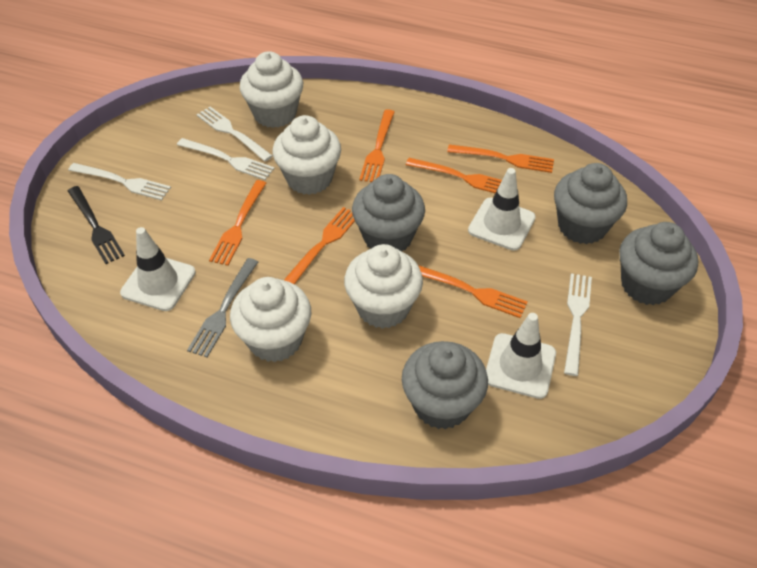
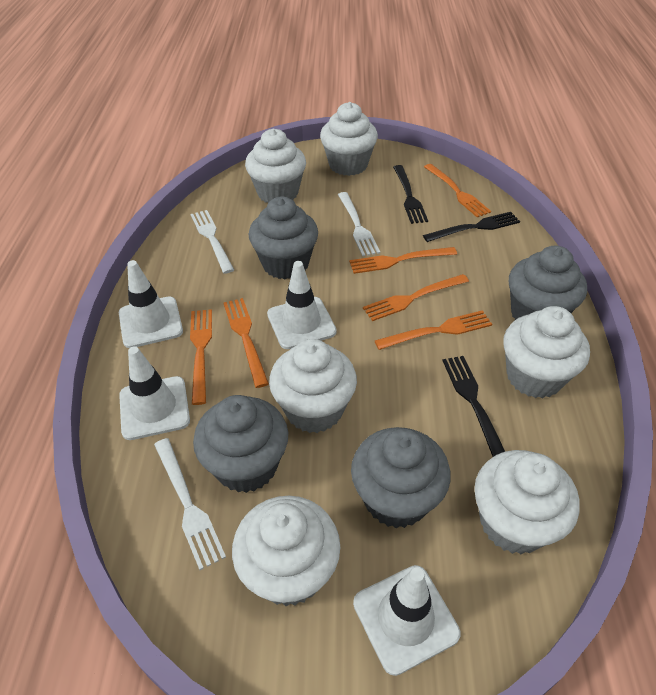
black fork: [68,186,125,264] = 1 -> [393,165,428,224] [423,212,520,242] [442,356,505,457] = 3
grey fork: [187,258,258,357] = 1 -> none = 0
white cupcake: [230,277,311,362] [240,51,303,128] [272,115,341,195] [344,244,423,329] = 4 -> [232,496,341,606] [245,128,306,203] [269,339,357,433] [320,102,378,176] [474,450,580,554] [503,306,590,398] = 6
white fork: [68,163,171,200] [177,138,275,180] [196,107,273,161] [564,273,592,376] = 4 -> [154,438,226,570] [190,210,234,274] [338,192,380,256] = 3
white traffic cone: [120,227,196,311] [468,168,536,251] [486,313,556,399] = 3 -> [119,260,183,348] [119,346,190,440] [267,261,337,349] [353,565,460,676] = 4

